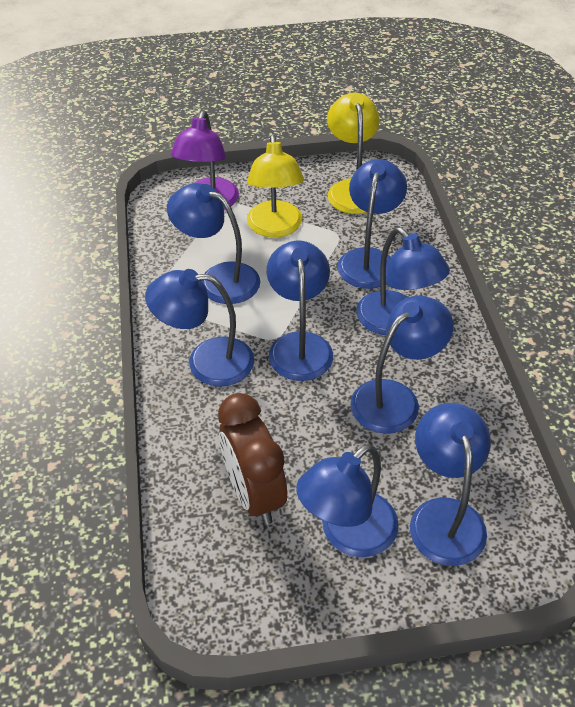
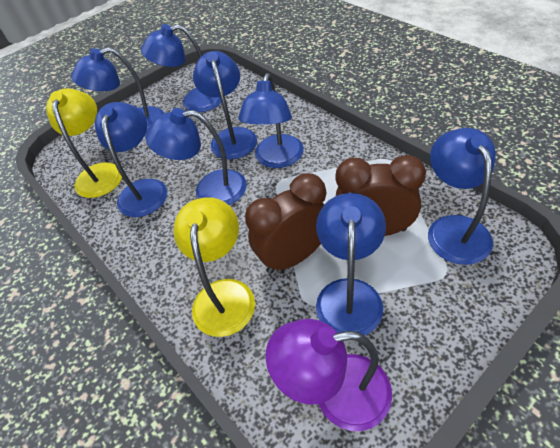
brown clock: [218,393,287,525] = 1 -> [245,173,327,274] [335,155,426,236] = 2

